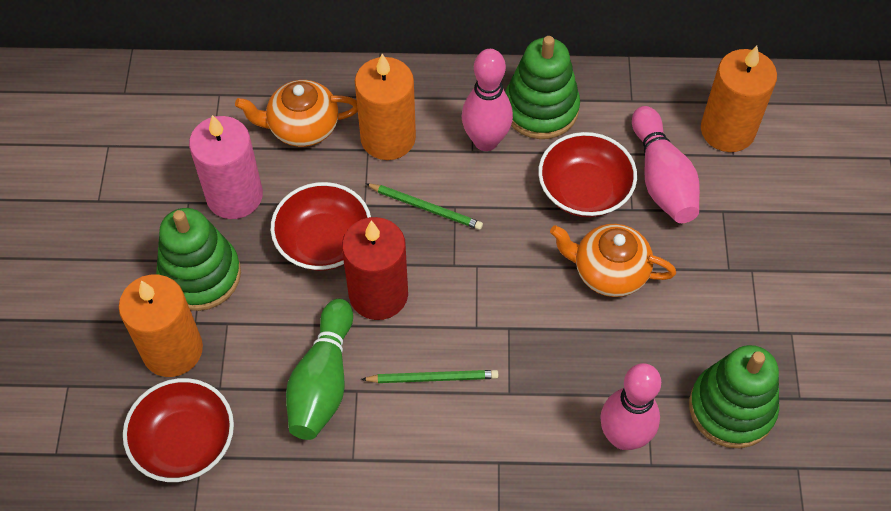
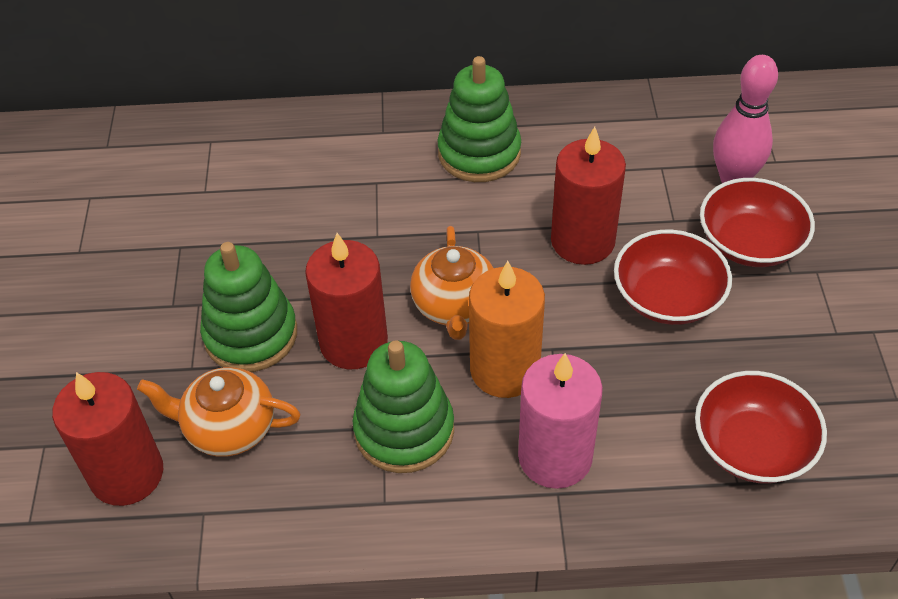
green bowling pin: [286,299,353,440] = 1 -> none = 0
green pencil: [361,370,498,383] [365,183,483,230] = 2 -> none = 0
orange candle: [119,275,203,377] [355,54,416,160] [701,46,777,152] = 3 -> [469,261,545,398] = 1
pink bowling pin: [462,49,513,151] [600,363,661,450] [632,106,700,223] = 3 -> [713,55,778,183] = 1
red candle: [342,217,408,320] = 1 -> [52,372,163,506] [305,233,388,369] [551,127,626,265] = 3

